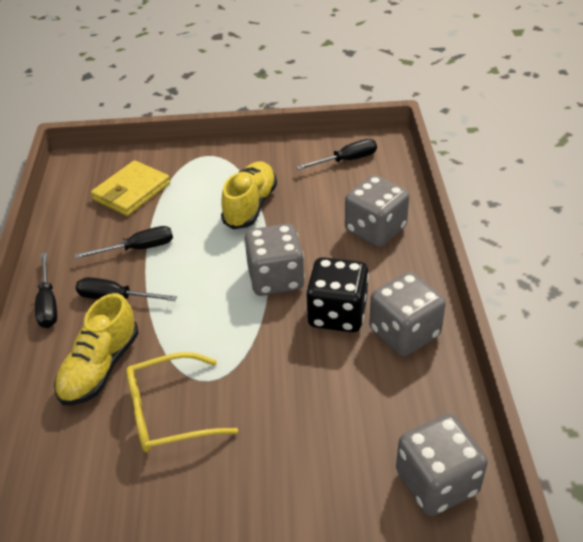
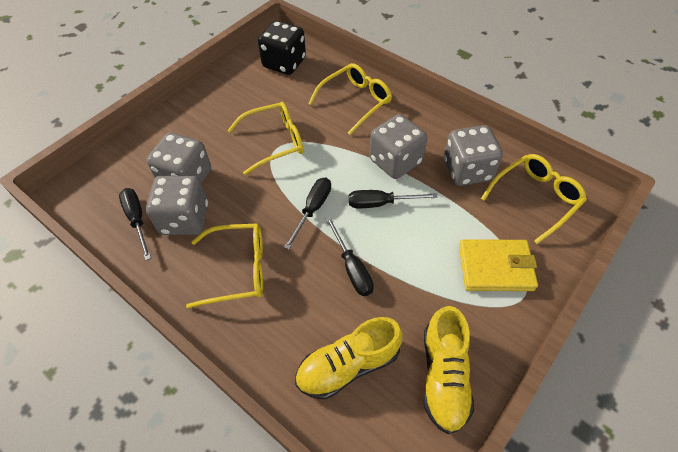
yellow glasses: [126,352,238,453] = 1 -> [186,223,263,309] [227,102,303,175] [308,63,392,135] [481,154,587,244] = 4

